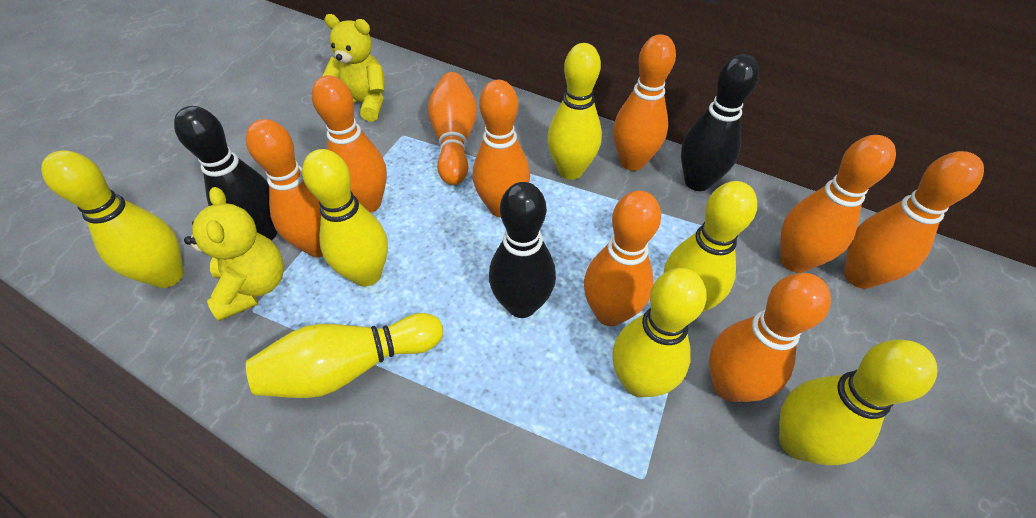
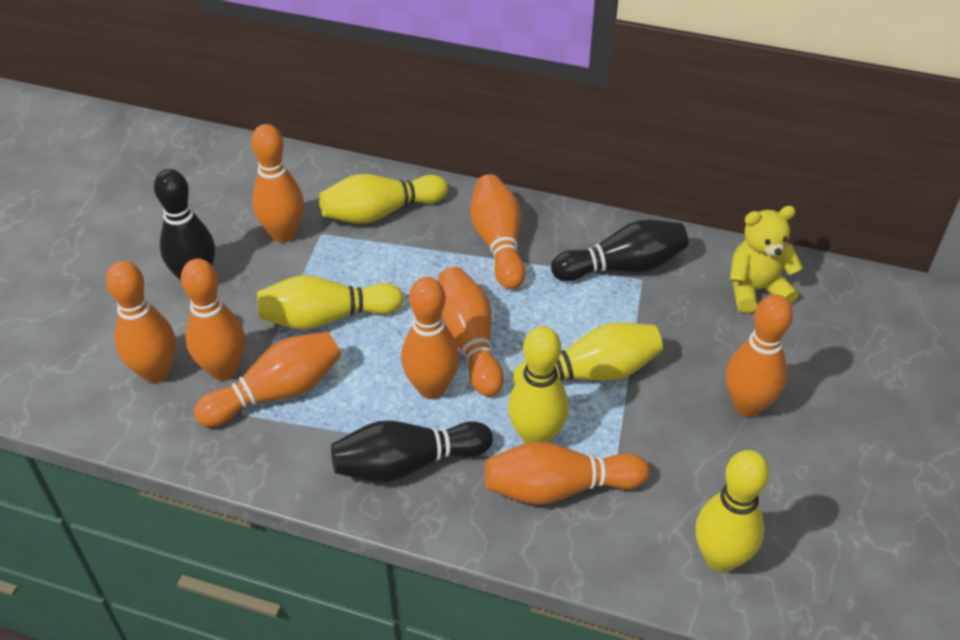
yellow bowling pin: [41,150,184,288] [246,313,443,398] [302,149,388,287] [547,43,602,180] [613,268,707,397] [664,181,757,312] [779,340,937,465] = 7 -> [257,275,403,330] [319,174,448,224] [508,326,569,444] [513,322,663,384] [695,450,769,572] = 5
yellow teddy bear: [184,187,284,321] [322,14,385,122] = 2 -> [730,206,803,313] = 1

